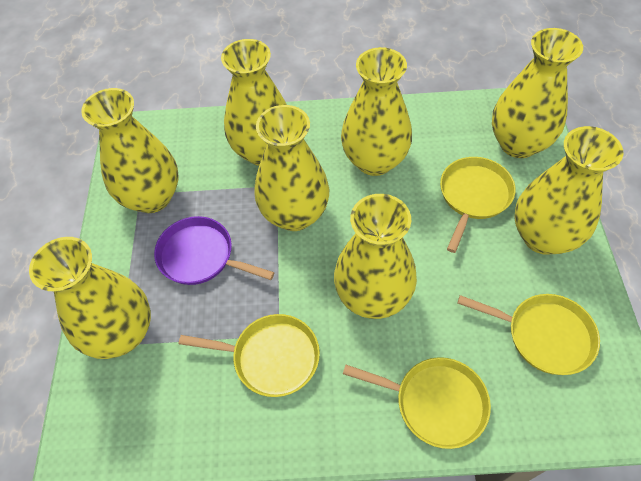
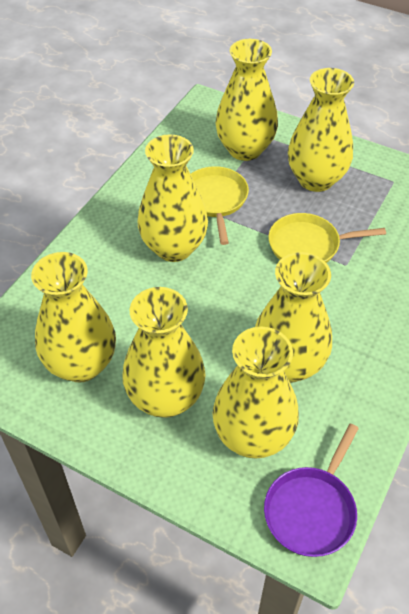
yellow pan: [179,314,320,397] [343,357,491,449] [440,157,516,253] [458,294,600,375] = 4 -> [191,166,249,245] [269,213,386,263] = 2
yellow vase: [29,237,151,359] [81,88,179,213] [221,39,287,166] [254,105,329,231] [334,194,417,319] [341,47,412,176] [492,28,583,158] [514,126,624,255] = 8 -> [31,252,116,382] [122,287,206,418] [138,134,208,262] [212,327,299,459] [215,39,278,161] [255,252,332,383] [288,68,354,192] = 7

